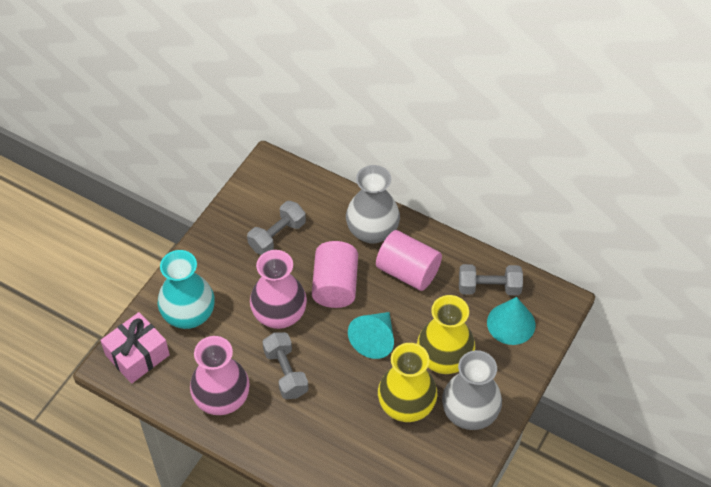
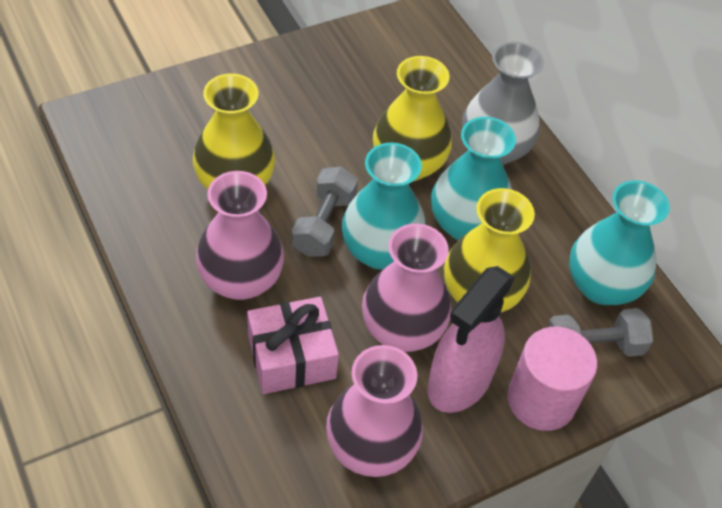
grey dumbbell: [247,201,306,255] [262,332,308,399] [459,264,523,295] = 3 -> [292,167,358,257] [546,308,653,357] = 2
grey vase: [346,165,400,244] [442,350,502,430] = 2 -> [462,42,544,165] = 1
pink cylinder: [312,241,358,308] [376,230,442,291] = 2 -> [507,326,597,431] = 1
pink spray bottle: none = 0 -> [427,266,515,413] = 1
pink vase: [190,336,250,415] [250,250,307,329] = 2 -> [196,171,284,300] [326,345,423,477] [362,224,451,352] = 3
turquoise cone: [348,312,394,359] [487,297,536,345] = 2 -> none = 0
turquoise vase: [158,250,215,329] = 1 -> [342,142,426,270] [431,117,516,240] [569,180,670,305] = 3
yellow vase: [378,343,437,422] [417,295,475,374] = 2 -> [193,74,275,189] [373,56,452,181] [444,188,535,312] = 3

